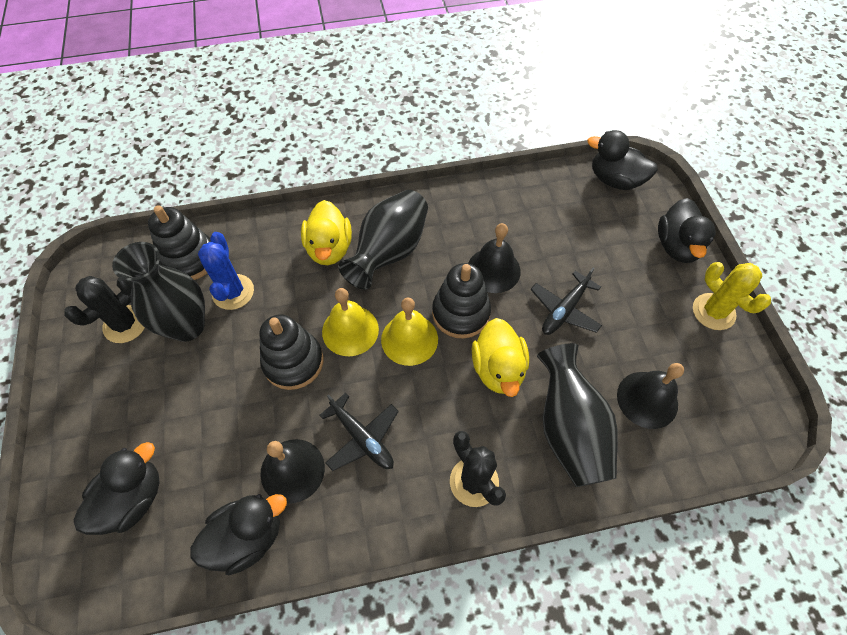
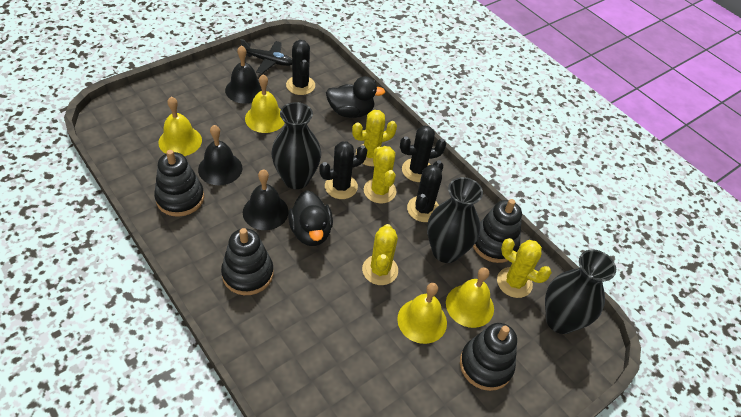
black cactus: [64,276,145,343] [450,431,506,507] = 2 -> [286,40,315,95] [319,141,367,199] [400,125,446,182] [407,160,443,222] = 4
black duck: [74,442,160,535] [190,494,287,575] [587,130,658,190] [658,198,715,263] = 4 -> [288,190,333,246] [326,76,385,118] = 2
black plane: [320,393,399,471] [530,267,602,335] = 2 -> [240,39,292,74] = 1
black stacking toy: [148,205,211,280] [259,315,323,390] [432,263,491,339] = 3 -> [154,150,204,217] [221,228,273,295] [460,323,517,391] [473,199,522,263] = 4
blue cactus: [198,232,254,310] = 1 -> none = 0
yellow bell: [322,288,379,356] [381,297,438,366] = 2 -> [158,97,202,156] [245,74,285,133] [397,283,447,344] [446,267,494,328] = 4
yellow cactus: [693,262,771,330] = 1 -> [352,110,397,166] [362,224,398,285] [364,146,397,204] [497,238,552,298] = 4
yellow duck: [301,200,352,265] [472,318,529,397] = 2 -> none = 0

